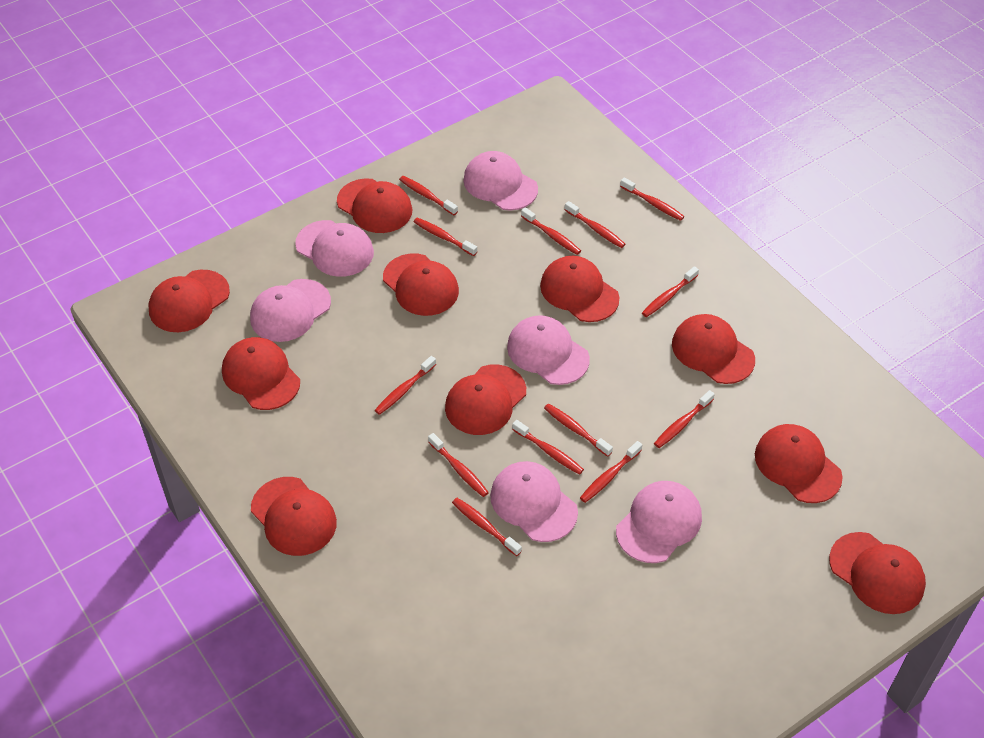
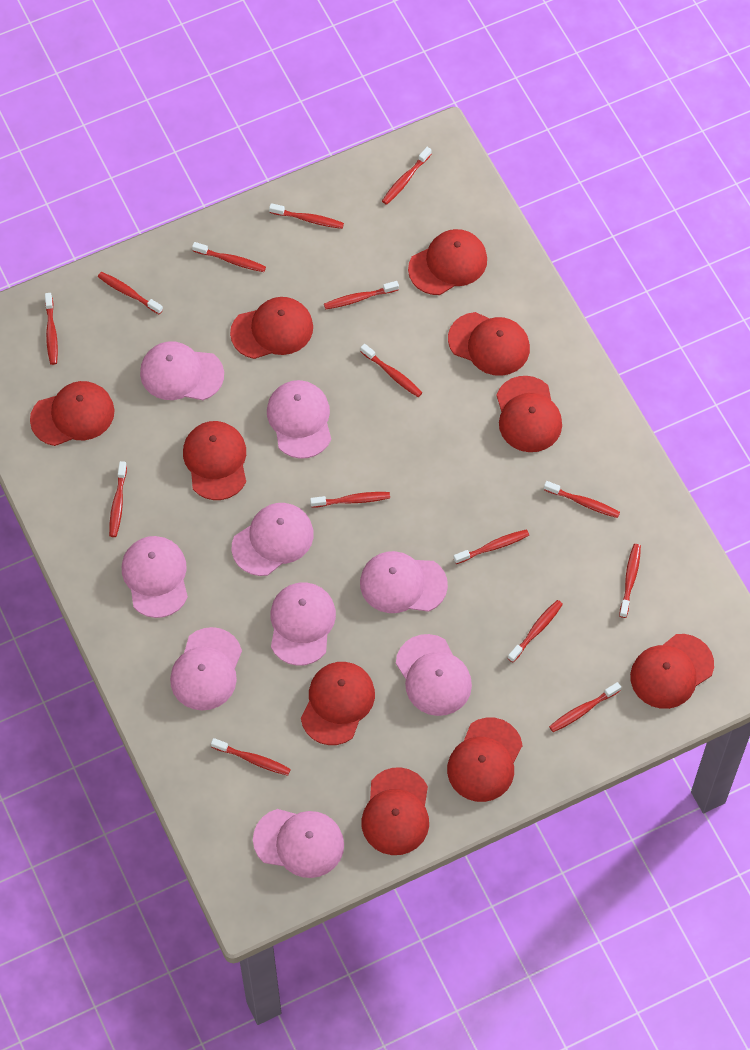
pink cap: [250,279,331,342] [295,220,374,277] [463,151,538,211] [490,461,578,542] [507,315,590,385] [616,481,702,563] = 6 -> [122,536,188,618] [140,341,224,400] [170,627,242,710] [232,503,314,576] [253,809,344,878] [267,380,331,459] [270,582,336,666] [360,551,448,613] [396,634,472,716] = 9
red toothbrush: [375,356,436,415] [399,176,458,215] [414,218,477,256] [428,433,489,497] [452,498,522,556] [512,420,584,475] [521,207,581,255] [544,403,613,457] [565,201,625,248] [580,441,642,503] [620,177,684,221] [642,266,699,317] [654,390,715,448] = 13 -> [45,293,58,365] [98,272,163,315] [109,461,127,537] [192,242,266,272] [211,738,291,776] [269,203,344,229] [310,492,390,508] [324,281,399,309] [360,344,422,397] [382,147,432,205] [454,529,529,564] [508,600,563,663] [544,481,620,518] [549,682,621,732] [619,544,641,618] = 15

